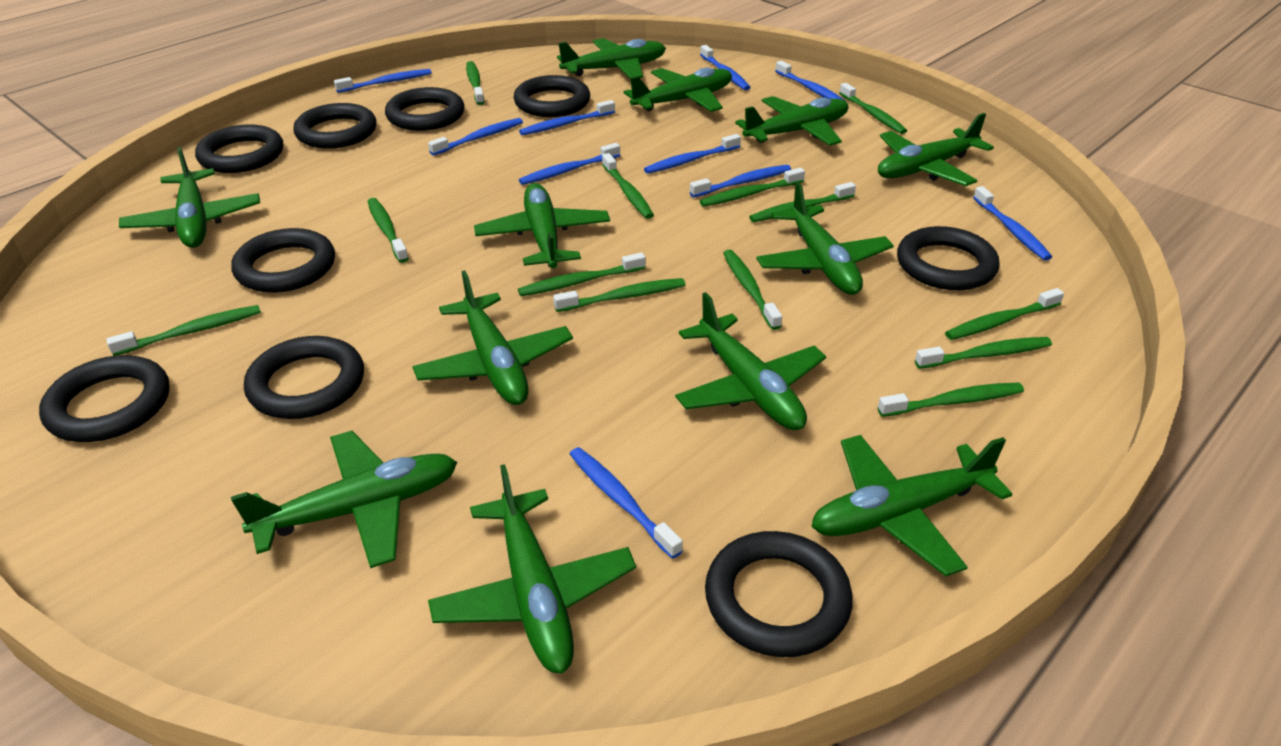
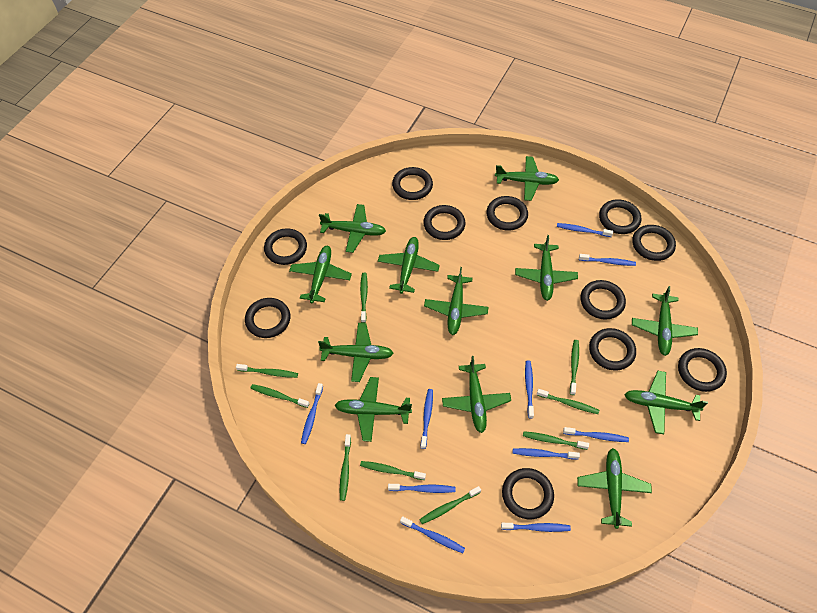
black ring: [39,355,170,442] [195,124,283,173] [231,228,335,293] [244,336,364,419] [293,103,377,149] [385,87,465,131] [514,75,590,117] [705,531,853,657] [897,226,1000,290] = 9 -> [245,298,290,338] [264,228,307,265] [392,167,433,200] [423,205,465,240] [486,196,528,231] [502,468,554,519] [580,280,626,320] [589,328,636,371] [599,199,641,234] [632,225,676,261] [678,348,727,392] = 11
green toothbrush: [106,305,261,356] [367,198,409,263] [466,61,485,105] [518,252,646,296] [553,278,685,312] [602,153,654,219] [700,168,805,207] [723,250,782,330] [749,182,856,222] [839,83,907,134] [878,382,1024,417] [915,337,1052,369] [945,288,1064,340] = 13 -> [236,364,298,378] [250,384,310,408] [340,434,351,501] [360,273,368,323] [360,461,426,480] [419,486,481,524] [523,431,589,450] [537,389,599,414] [570,340,579,395] = 9

